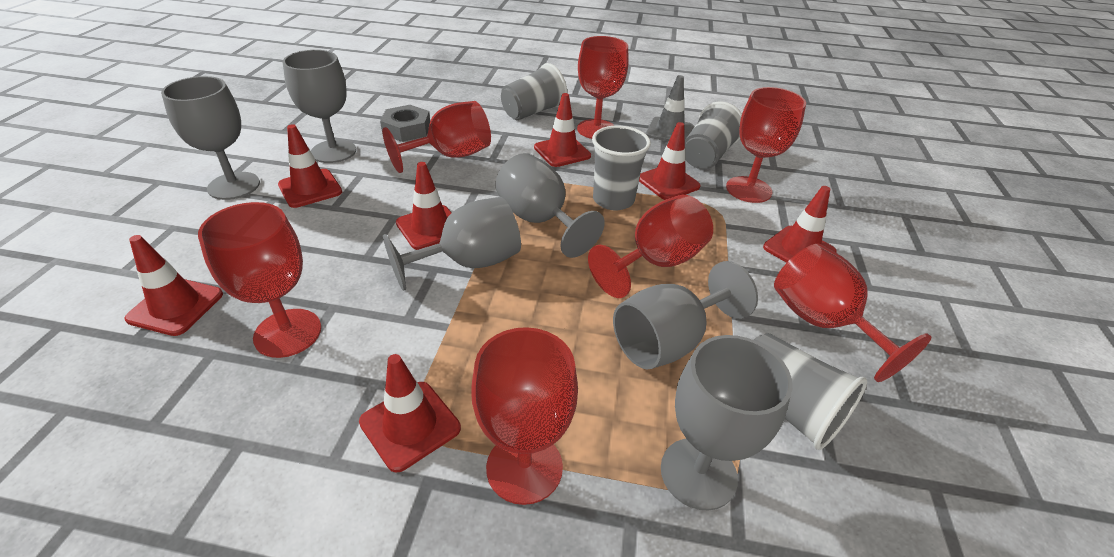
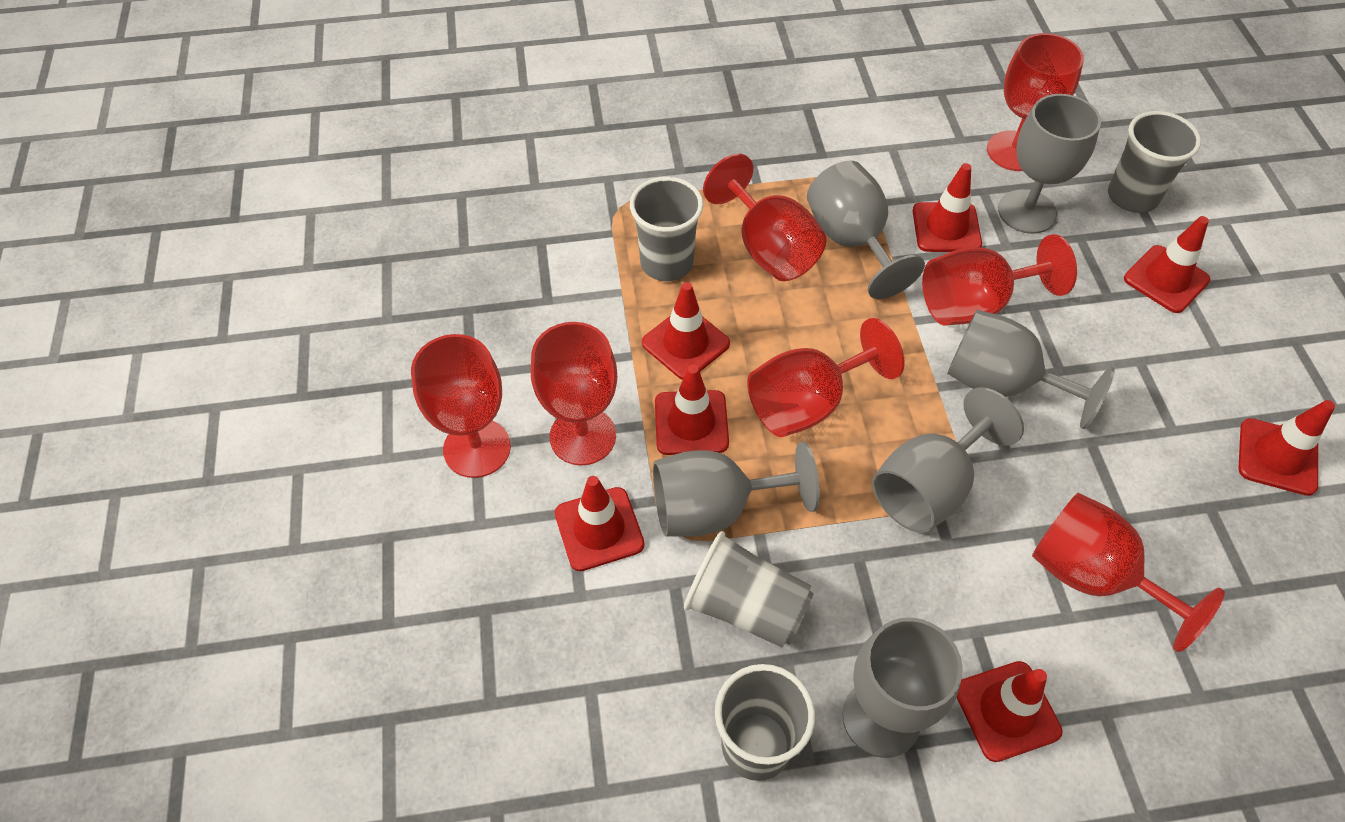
grey nut: [380,105,430,142] = 1 -> none = 0
grey traffic cone: [646,75,694,142] = 1 -> none = 0

